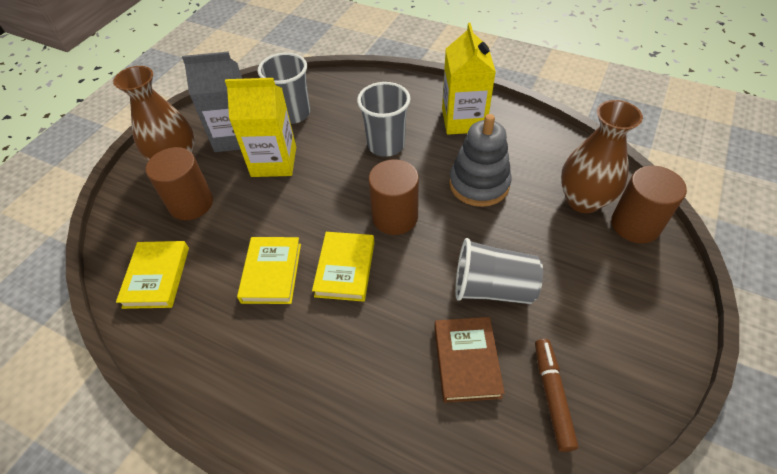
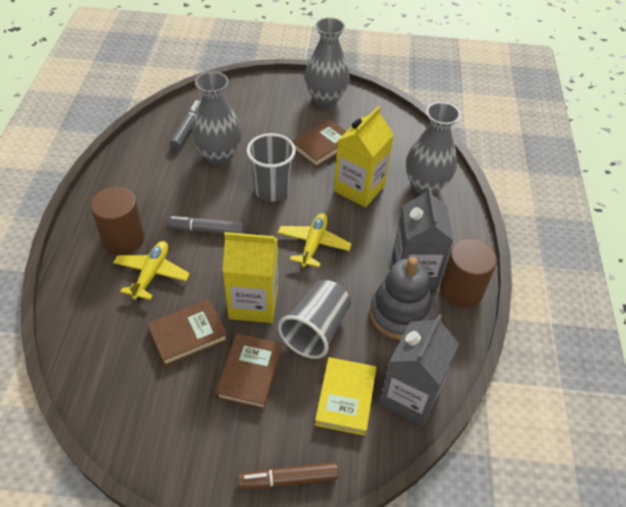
brown book: [434,317,505,403] = 1 -> [147,299,228,367] [215,334,282,410] [292,119,346,167] = 3
brown cylinder: [146,147,213,220] [368,159,419,235] [611,166,687,243] = 3 -> [90,187,145,254] [440,239,497,308] = 2
brown vase: [113,66,195,161] [561,100,643,213] = 2 -> none = 0
grey carton: [182,51,242,152] = 1 -> [379,314,459,426] [392,186,454,289] = 2
grey cup: [258,52,310,124] [357,82,410,157] [455,238,543,304] = 3 -> [247,133,296,202] [278,280,351,359] = 2
grey marker: none = 0 -> [166,216,244,234] [170,100,201,149] = 2
grey vase: none = 0 -> [192,71,242,165] [305,17,350,107] [406,102,461,195] = 3
yellow book: [116,241,189,309] [237,237,301,304] [312,232,374,302] = 3 -> [315,357,376,436] = 1
yellow plane: none = 0 -> [113,241,190,300] [278,213,352,268] = 2

